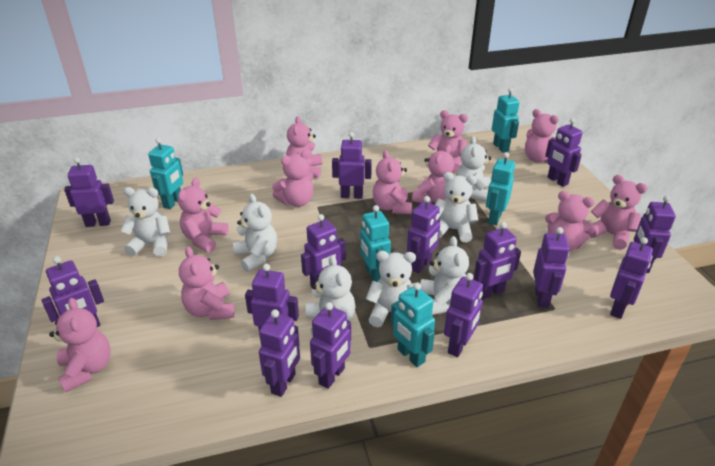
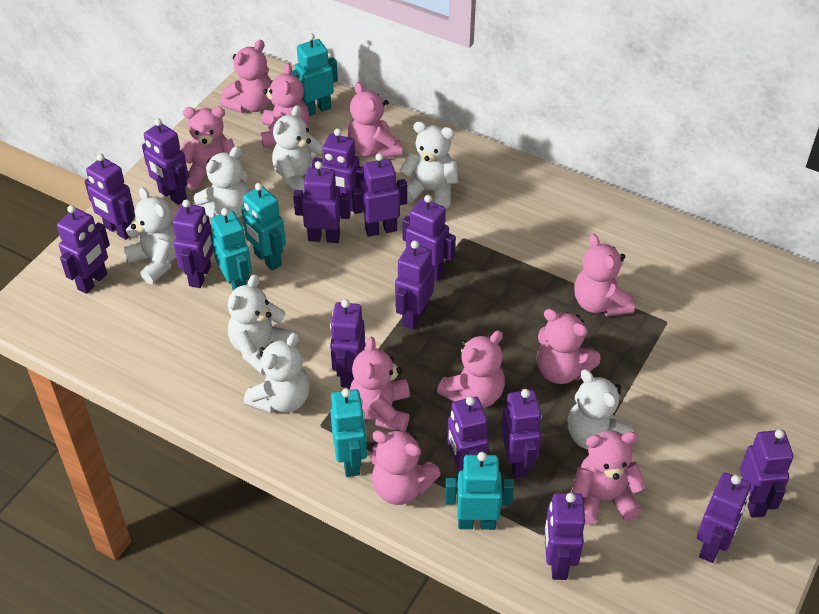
pink teddy bear: [49,298,111,393] [178,178,229,252] [179,246,234,320] [272,150,313,207] [286,116,322,178] [373,150,412,214] [412,145,454,204] [428,110,468,173] [525,109,559,163] [545,191,595,251] [590,175,647,250] = 11 -> [181,107,239,189] [220,40,271,113] [260,63,309,148] [348,82,402,159] [350,337,410,432] [370,429,441,505] [437,331,505,408] [537,309,601,384] [572,430,647,525] [574,234,635,316] = 10
purple robot: [41,256,104,327] [64,157,114,227] [245,264,299,330] [259,309,300,397] [301,214,346,288] [310,302,351,389] [332,132,372,199] [407,196,440,273] [444,273,483,357] [474,222,521,299] [533,227,570,308] [545,118,583,187] [610,237,653,319] [634,195,676,273] = 14 -> [57,205,110,294] [85,153,135,240] [142,119,189,205] [173,200,214,288] [293,161,351,243] [312,128,364,212] [330,299,365,388] [352,153,407,237] [395,241,434,329] [402,195,456,281] [447,396,489,471] [501,389,542,478] [545,493,585,580] [697,472,751,563] [740,429,794,518] = 15

